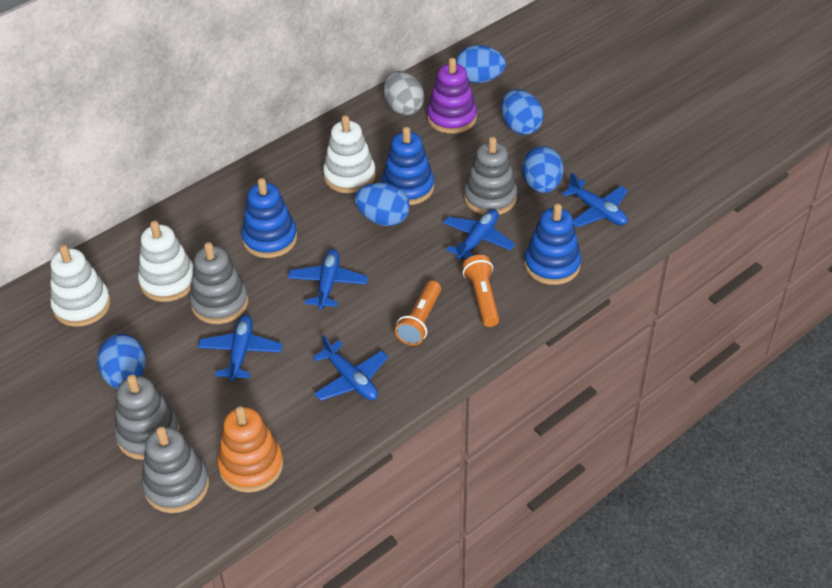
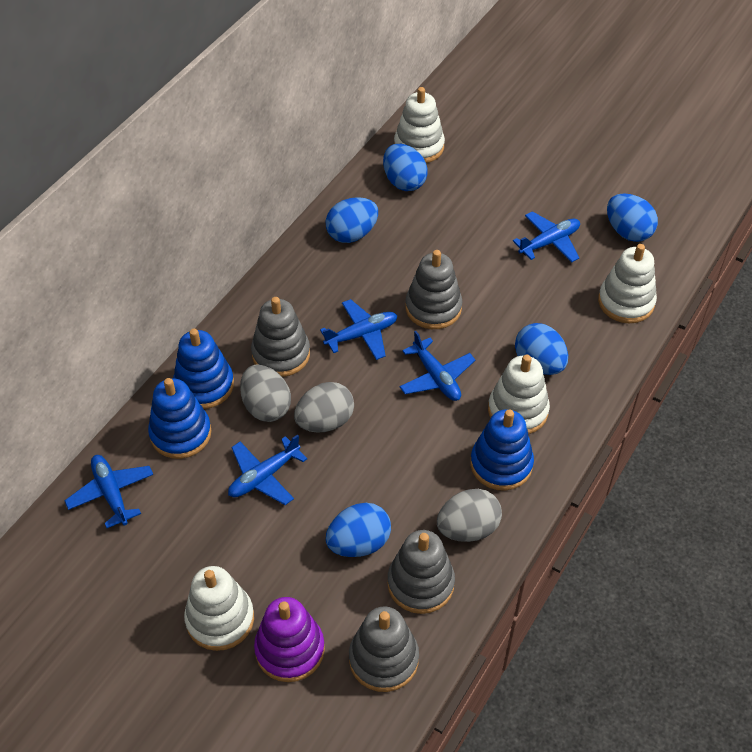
grey egg: [383,71,424,116] = 1 -> [240,365,291,422] [294,382,354,433] [437,489,502,542] = 3
orange flashlight: [395,280,441,346] [462,255,499,327] = 2 -> none = 0
orange stacking toy: [217,406,283,493] = 1 -> none = 0
white stacking toy: [50,245,111,327] [138,221,194,302] [323,115,376,193] = 3 -> [184,566,254,651] [394,87,445,163] [488,354,550,434] [598,244,657,323] = 4

